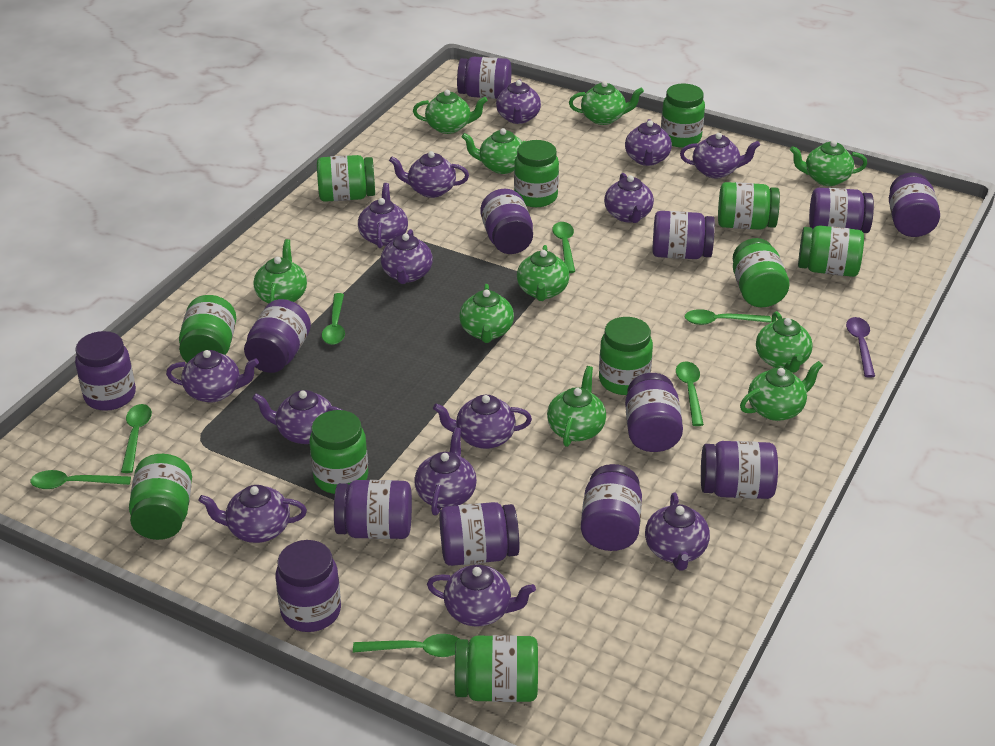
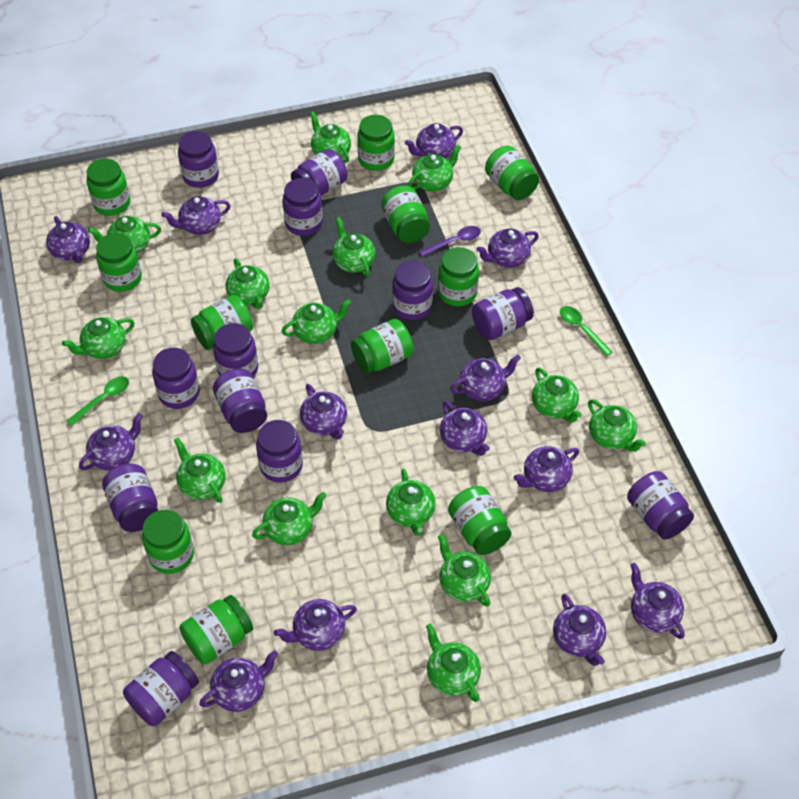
green spoon: [30,470,131,489] [121,404,152,473] [322,293,345,345] [353,634,459,657] [552,222,575,273] [676,361,704,426] [685,309,771,325] = 7 -> [67,376,129,426] [560,306,612,356] = 2
green teapot: [253,239,307,304] [413,90,488,134] [459,284,514,343] [462,128,526,174] [517,245,569,301] [547,366,606,447] [569,81,644,125] [740,361,823,421] [756,311,813,373] [790,140,867,186] = 10 -> [62,317,134,359] [88,216,161,253] [174,438,225,503] [226,258,270,309] [252,492,327,545] [282,299,351,344] [310,111,351,163] [333,217,376,276] [386,469,436,535] [408,145,461,192] [426,624,481,702] [438,534,491,607] [532,368,582,423] [588,399,646,452] = 14
purple jar: [75,331,136,411] [244,299,311,373] [275,540,341,632] [334,480,412,539] [440,502,519,566] [457,57,511,99] [480,189,533,254] [581,464,642,551] [625,373,683,452] [652,211,715,259] [701,441,778,499] [809,188,874,233] [889,173,940,237] = 13 -> [102,464,158,532] [123,651,199,726] [152,348,200,409] [178,131,219,188] [213,323,258,377] [213,369,267,433] [256,420,303,483] [283,178,323,236] [291,149,347,196] [392,261,433,320] [472,287,534,340] [627,471,694,540] = 12
purple teapot: [166,350,259,403] [198,485,307,543] [252,390,342,444] [358,183,408,248] [381,229,433,284] [389,151,469,198] [414,427,477,515] [427,564,536,627] [433,395,532,449] [496,79,541,124] [604,173,654,223] [625,119,672,166] [645,493,710,570] [680,133,760,178] = 14 -> [46,216,90,263] [79,413,143,470] [161,196,231,235] [199,650,278,712] [274,599,357,651] [300,384,347,440] [405,123,463,158] [440,401,490,456] [450,355,521,401] [477,228,539,268] [514,446,579,492] [553,594,606,666] [631,563,685,639] = 13

